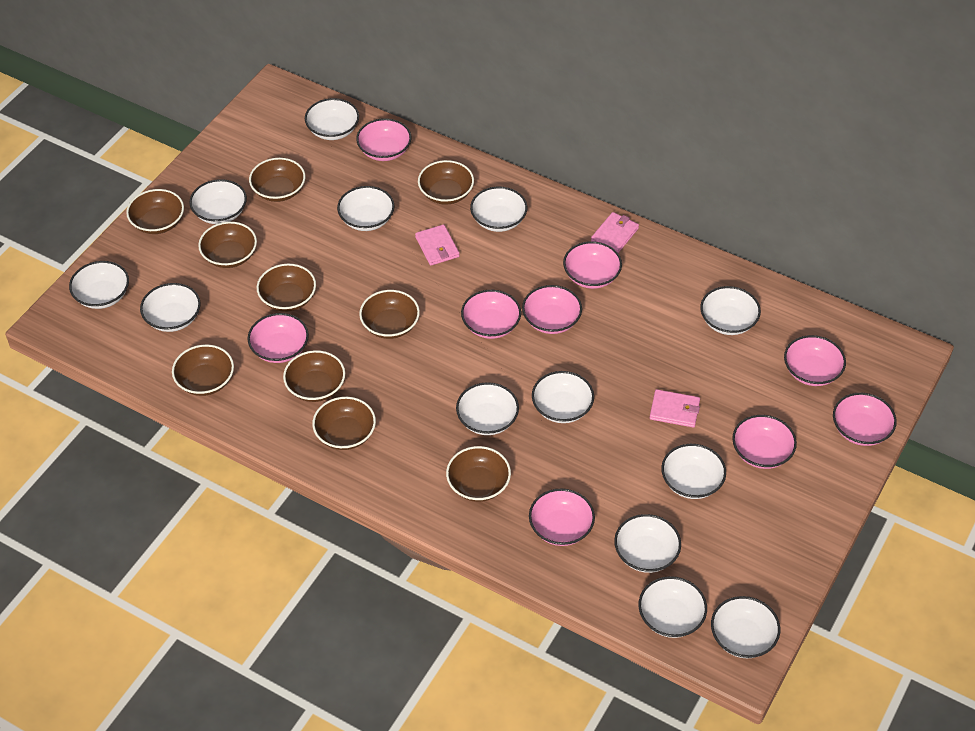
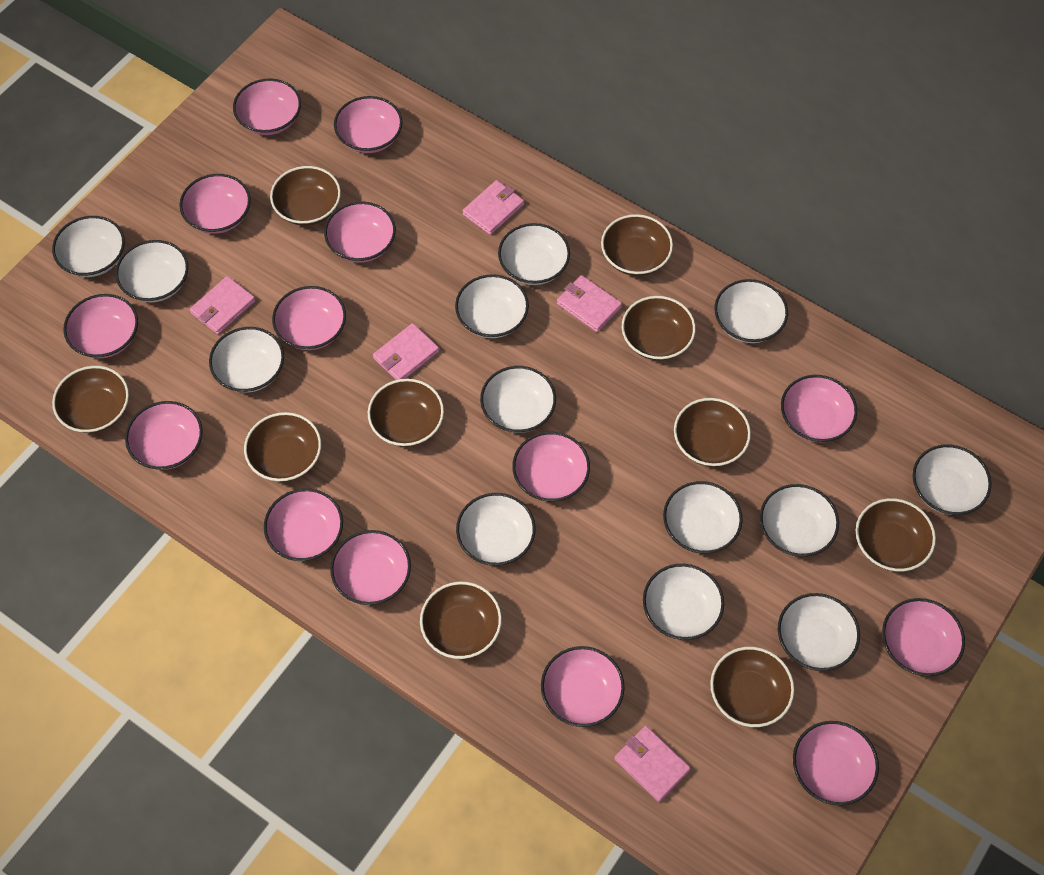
pink bowl: [248,313,309,363] [356,118,411,161] [461,290,521,339] [522,285,582,334] [529,488,595,546] [563,241,622,289] [732,415,797,469] [784,335,846,386] [833,393,897,446] = 9 -> [63,294,138,358] [125,401,203,470] [179,174,251,234] [233,78,301,135] [264,488,343,561] [272,286,346,350] [324,202,396,263] [330,530,411,605] [334,96,402,153] [512,432,590,502] [541,646,625,727] [781,375,857,443] [793,721,879,805] [882,598,965,676] = 14
pink wallet: [415,224,460,266] [591,212,639,253] [650,389,700,428] = 3 -> [190,276,256,335] [373,323,439,380] [462,180,524,235] [557,275,622,332] [614,726,691,802] = 5

